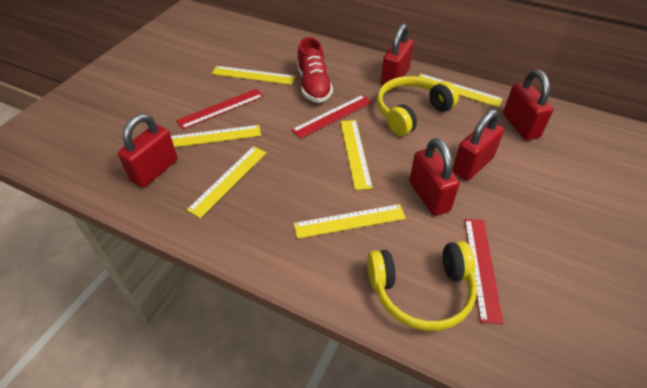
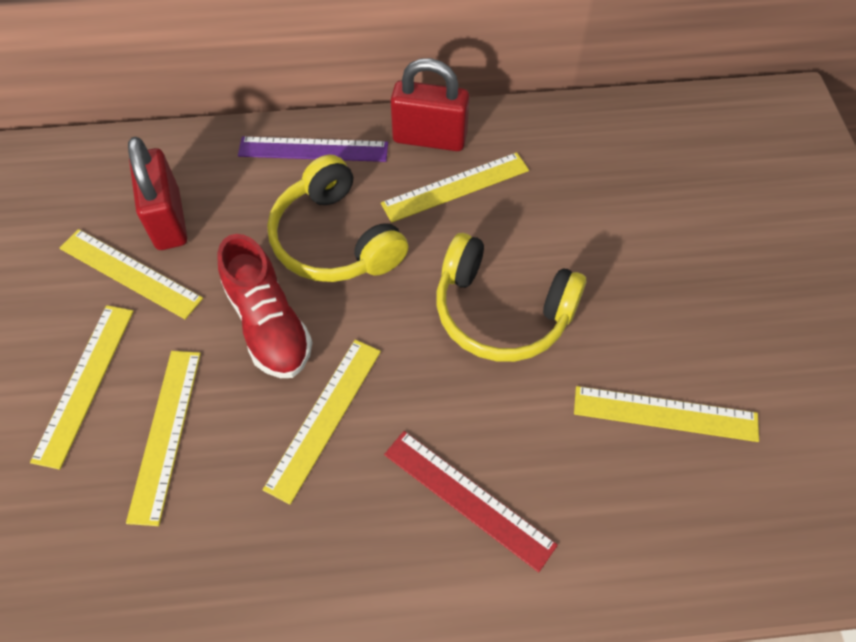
purple ruler: none = 0 -> [238,136,388,162] = 1
red padlock: [118,114,178,188] [381,23,414,89] [409,138,460,216] [452,109,504,181] [503,70,553,140] = 5 -> [128,137,187,250] [391,58,469,151] = 2
red ruler: [176,89,264,130] [291,95,372,139] [465,219,503,324] = 3 -> [384,431,558,572] = 1

